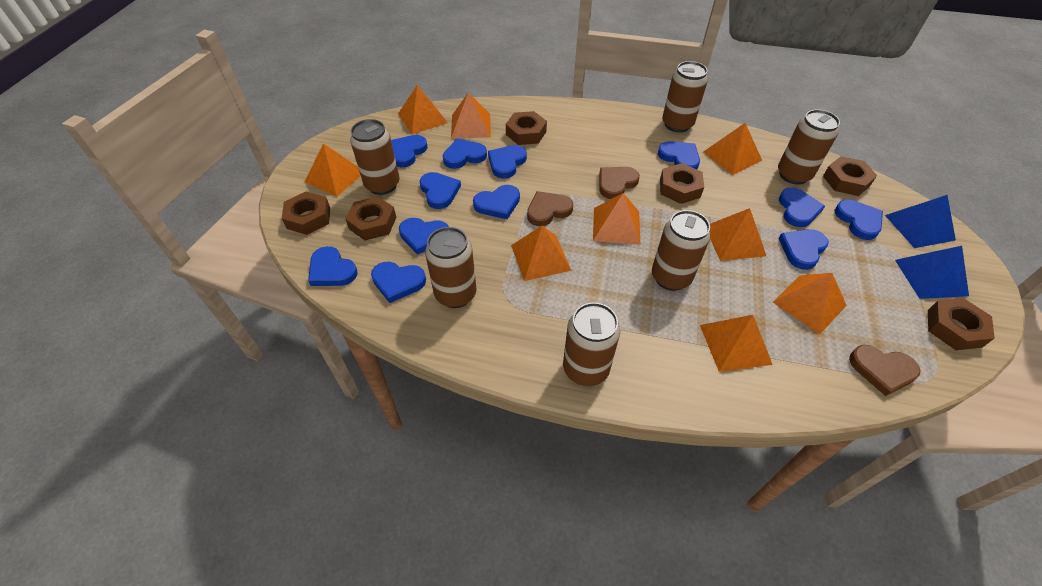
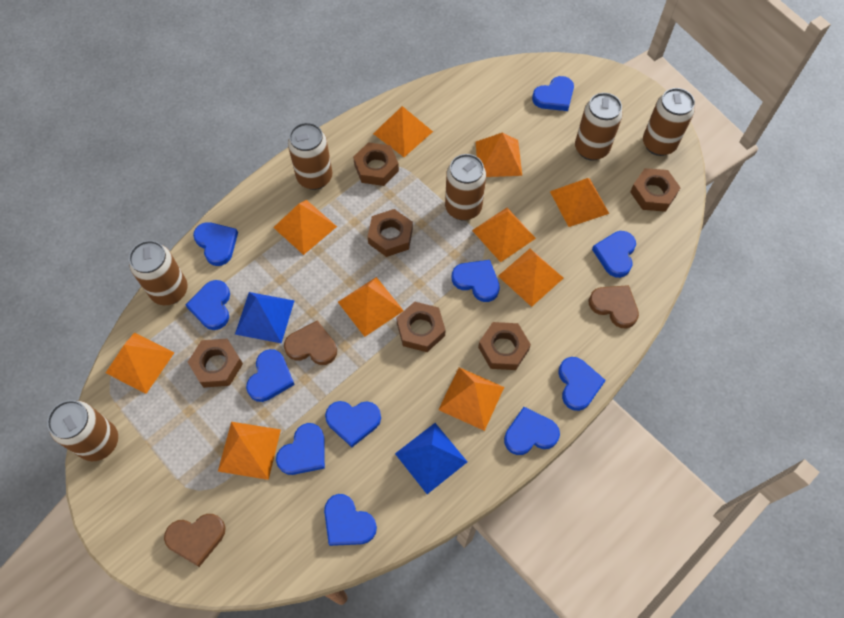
blue heart: [308,246,358,286] [371,262,426,303] [391,135,427,167] [399,218,449,255] [419,172,461,209] [443,138,487,169] [473,185,520,219] [488,145,527,179] [658,141,700,169] [778,229,829,270] [779,188,825,227] [835,200,883,240] = 12 -> [186,280,230,330] [193,222,238,266] [246,349,295,402] [276,423,325,475] [324,494,377,546] [325,401,381,447] [452,260,500,302] [504,407,560,455] [532,76,574,111] [558,357,606,411] [592,231,636,278] = 11
orange pyramid: [304,143,361,197] [398,86,448,134] [451,93,491,139] [511,225,572,281] [593,193,641,245] [700,315,773,372] [703,123,762,175] [709,208,766,261] [773,273,847,335] = 9 -> [106,332,175,394] [218,422,281,480] [273,200,337,255] [338,277,404,337] [373,106,433,157] [438,367,504,431] [472,208,536,262] [476,132,522,177] [498,249,564,307] [550,178,609,227] = 10

